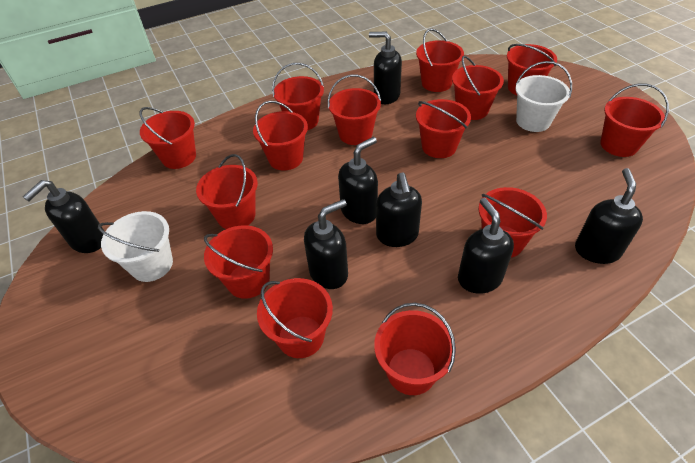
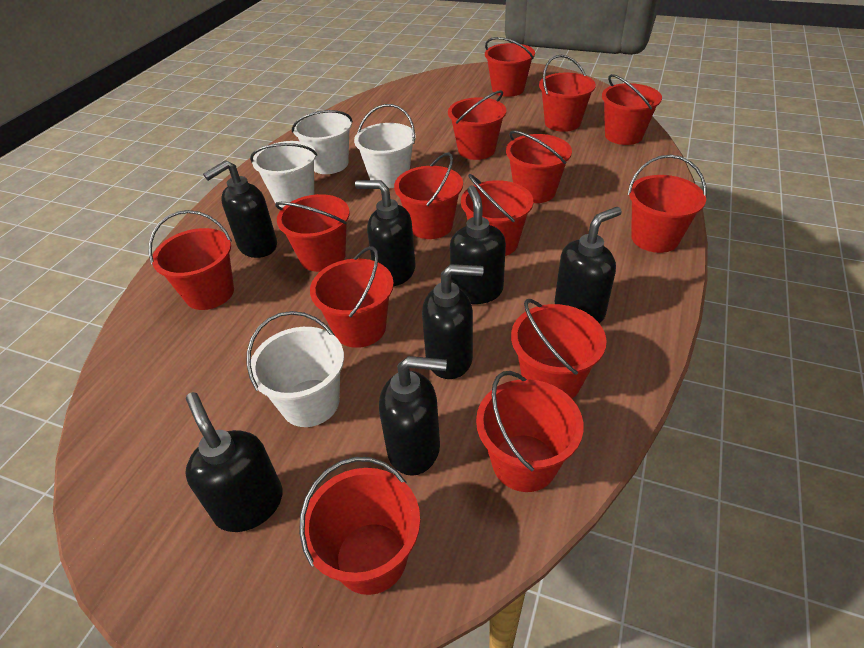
white bucket: [98,211,173,282] [516,61,572,132] = 2 -> [246,311,344,427] [250,141,317,208] [292,110,353,174] [354,104,416,188] = 4

